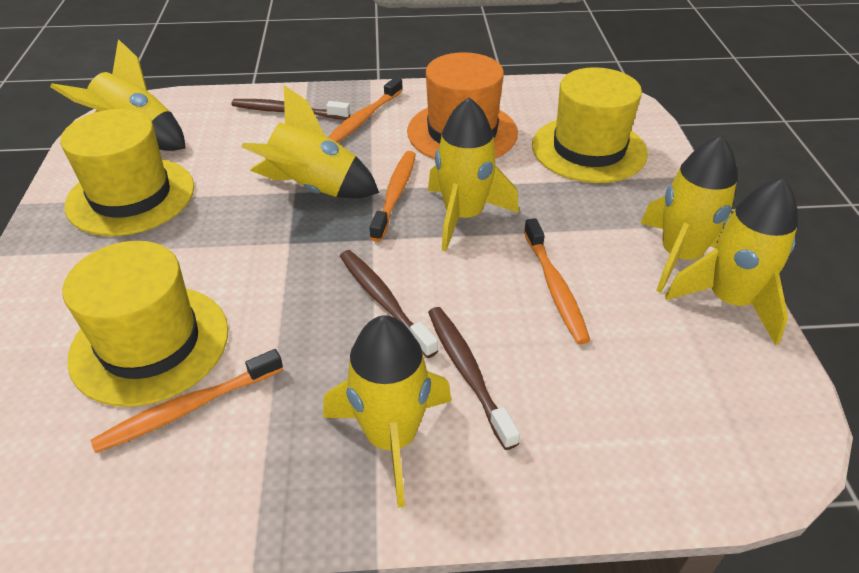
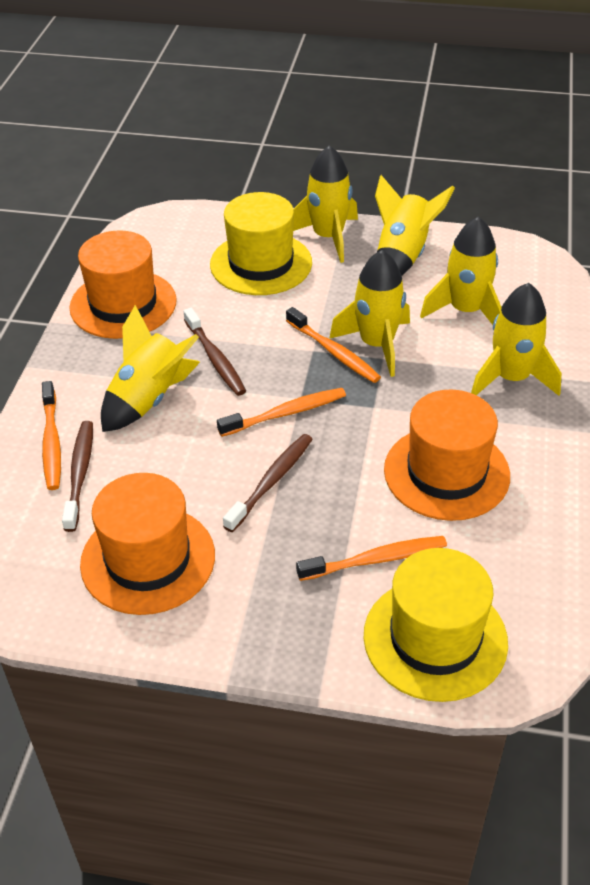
orange hat: [407,52,518,159] = 1 -> [69,230,177,339] [80,473,215,615] [384,390,510,521] = 3
yellow hat: [60,109,194,236] [63,241,228,407] [532,67,648,183] = 3 -> [210,192,312,295] [364,548,508,702] = 2

